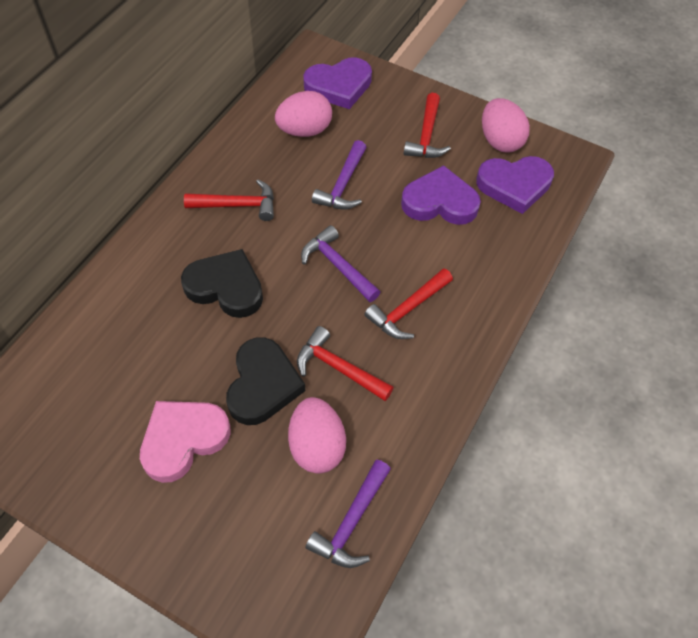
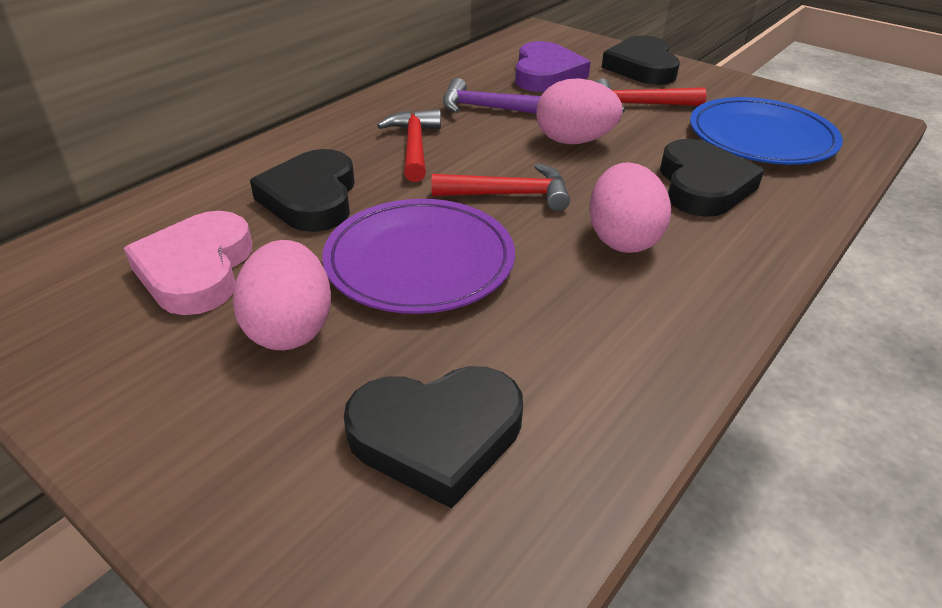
black heart: [181,249,263,318] [226,337,305,425] = 2 -> [250,149,355,232] [344,366,523,509] [601,36,680,85] [660,139,764,217] = 4
blue plate: none = 0 -> [690,97,843,165] = 1
purple hammer: [301,225,380,302] [305,460,391,568] [312,140,367,210] = 3 -> [443,78,541,114] = 1
purple heart: [303,57,372,109] [401,165,481,225] [476,156,554,214] = 3 -> [515,41,591,92] = 1
purple plate: none = 0 -> [322,199,515,314] = 1
red hammer: [184,179,274,221] [297,326,394,401] [364,268,453,339] [404,93,451,158] = 4 -> [377,109,441,182] [432,163,570,211] [595,78,707,113] = 3

